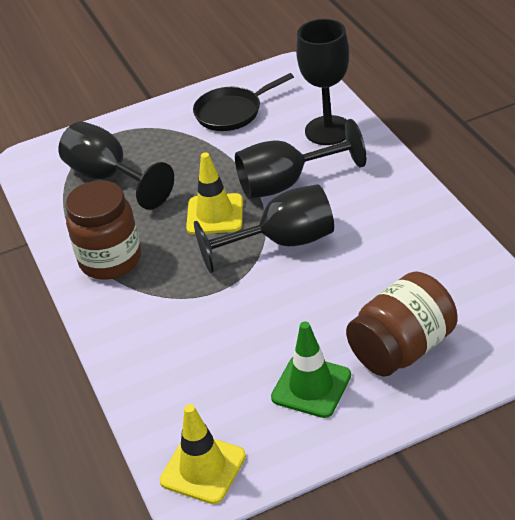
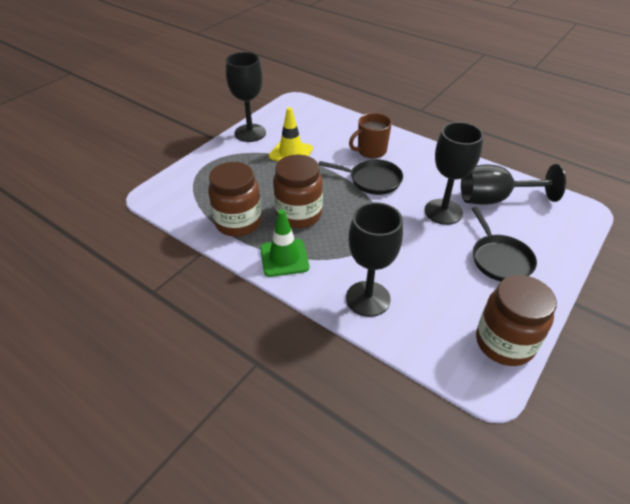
black pan: [193,73,294,131] = 1 -> [319,159,403,195] [472,207,537,281] = 2
brown jar: [65,180,141,279] [346,271,458,377] = 2 -> [208,162,262,237] [273,155,323,228] [476,275,557,366] = 3
brown mug: none = 0 -> [349,113,392,158] = 1
yellow traffic cone: [159,404,246,504] [186,152,243,235] = 2 -> [269,107,313,161] = 1

